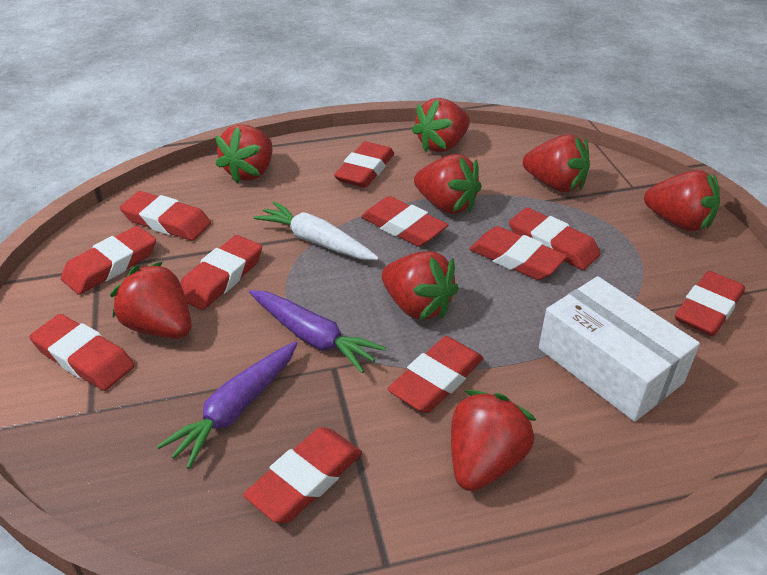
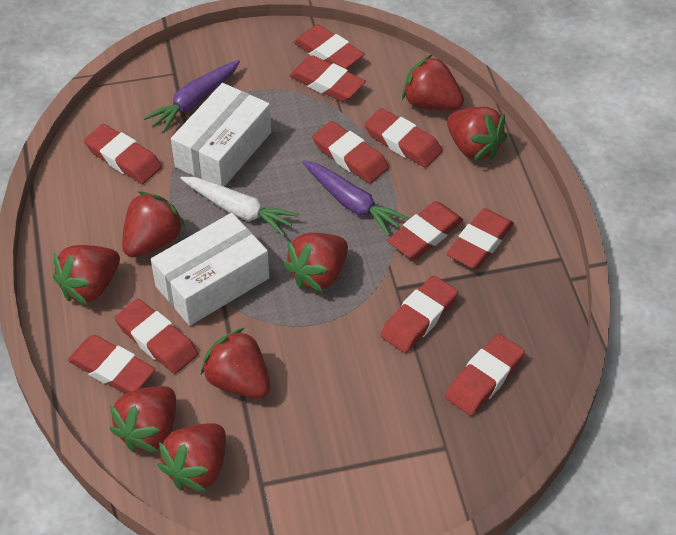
white box: [539,276,700,422] = 1 -> [151,213,270,326] [171,83,271,186] = 2

